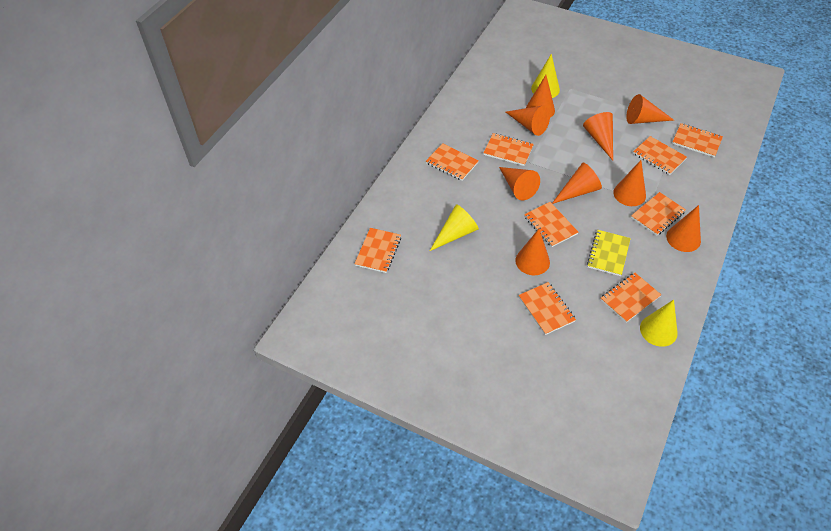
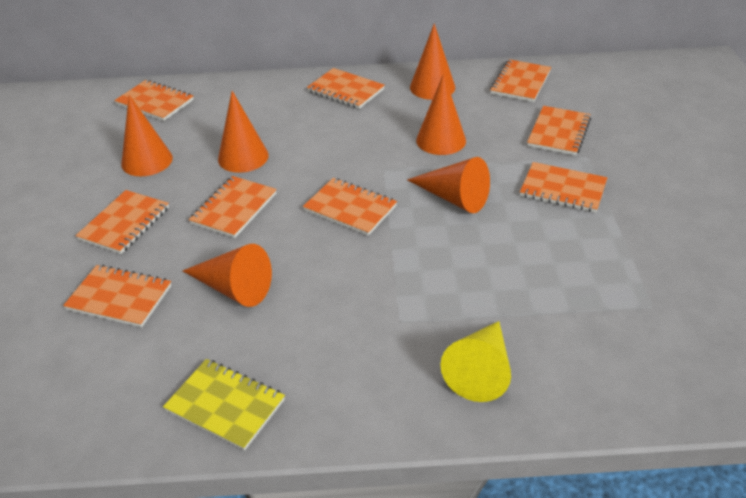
orange cone: [499,167,540,200] [506,105,550,136] [515,229,550,275] [526,75,555,118] [552,163,602,204] [583,112,613,161] [613,160,646,206] [626,94,674,124] [666,205,701,252] = 9 -> [121,95,173,176] [183,244,272,307] [218,91,269,173] [407,157,490,213] [410,23,455,100] [416,73,466,155] = 6
yellow cone: [430,204,479,251] [531,54,560,98] [640,300,678,347] = 3 -> [440,321,511,402] = 1

